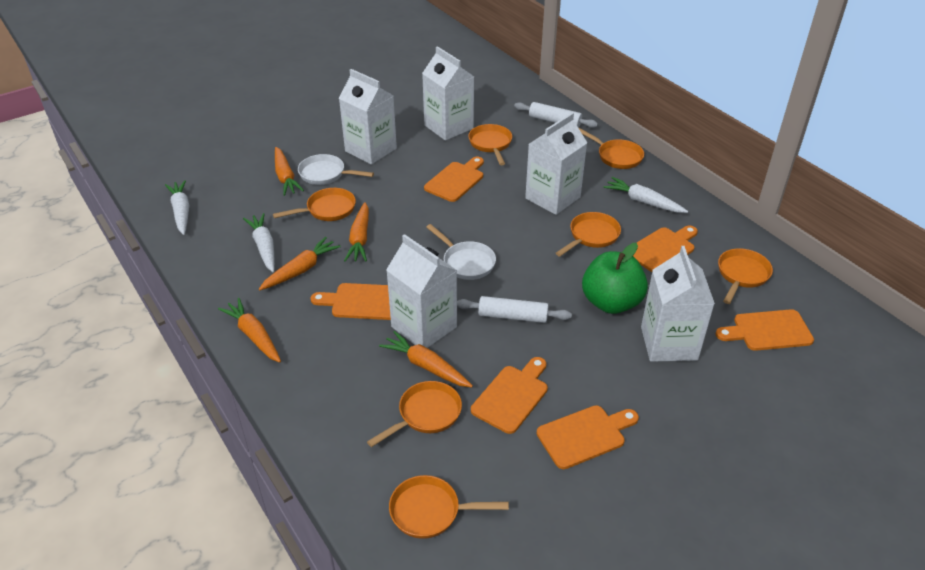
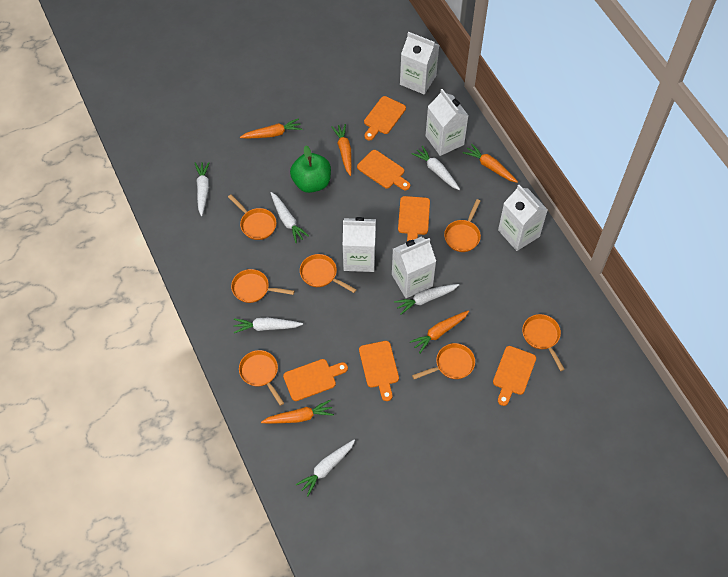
white carrot: [165,180,189,235] [243,213,275,272] [603,177,688,213] = 3 -> [195,162,210,216] [234,318,303,333] [271,192,309,243] [296,440,355,496] [394,284,459,315] [412,146,460,190] = 6
white pan: [298,154,374,185] [426,224,496,280] = 2 -> none = 0
white rolling pin: [457,296,572,323] [514,102,598,128] = 2 -> none = 0

